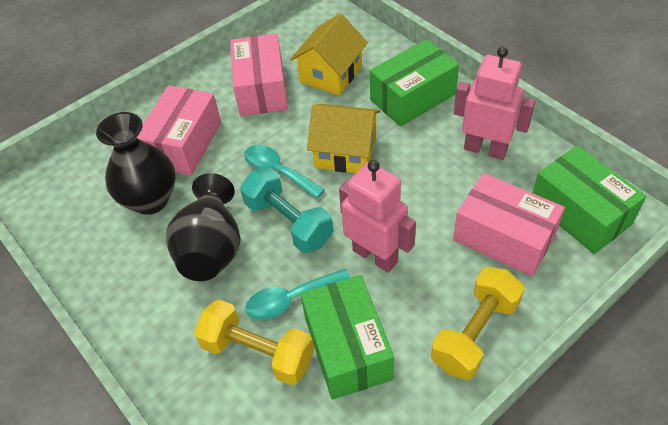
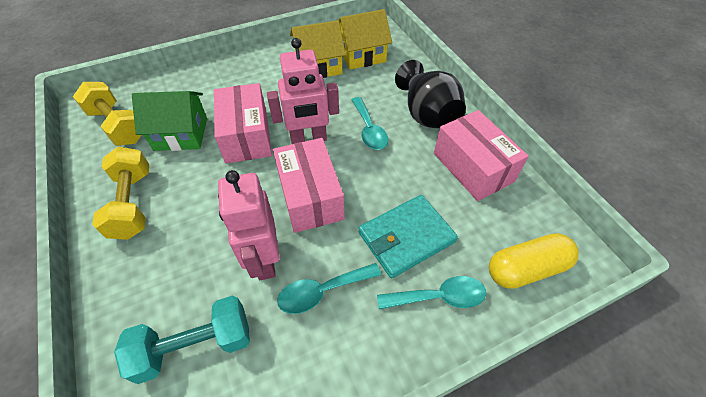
black vase: [96,112,176,215] [166,173,241,281] = 2 -> [395,60,466,128] = 1
green box: [301,275,394,400] [370,39,459,127] [532,146,646,254] = 3 -> none = 0
green house: none = 0 -> [132,91,207,151] = 1
turquoise spoon: [244,145,325,198] [245,269,351,320] = 2 -> [277,263,381,314] [351,97,388,150] [377,276,486,309] = 3
turquoise wallet: none = 0 -> [359,195,458,279] = 1
yellow capsule: none = 0 -> [489,233,579,289] = 1

